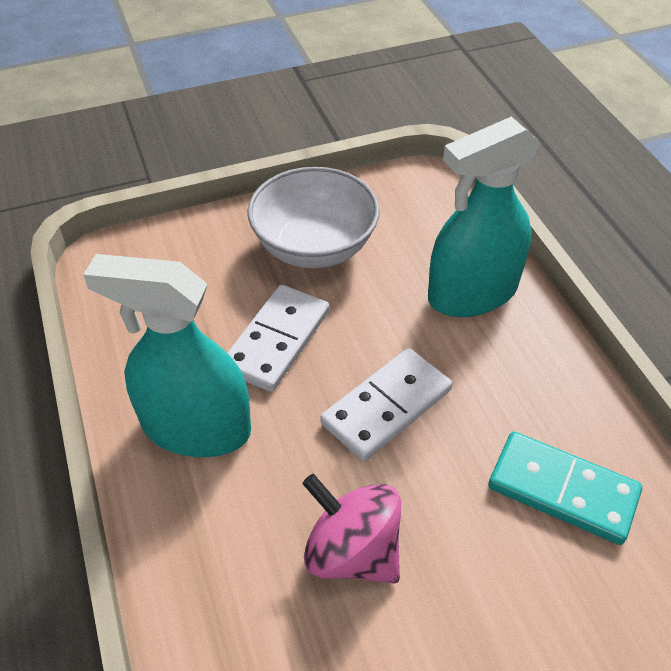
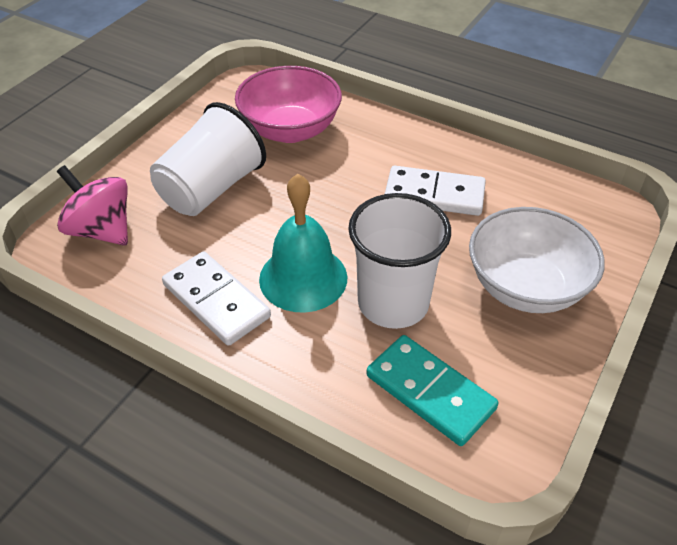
pink bowl: none = 0 -> [235,66,342,143] = 1
turquoise bell: none = 0 -> [259,174,347,313] = 1
turquoise spray bottle: [83,254,251,457] [428,116,540,317] = 2 -> none = 0
white cup: none = 0 -> [150,102,266,216] [348,193,451,329] = 2

